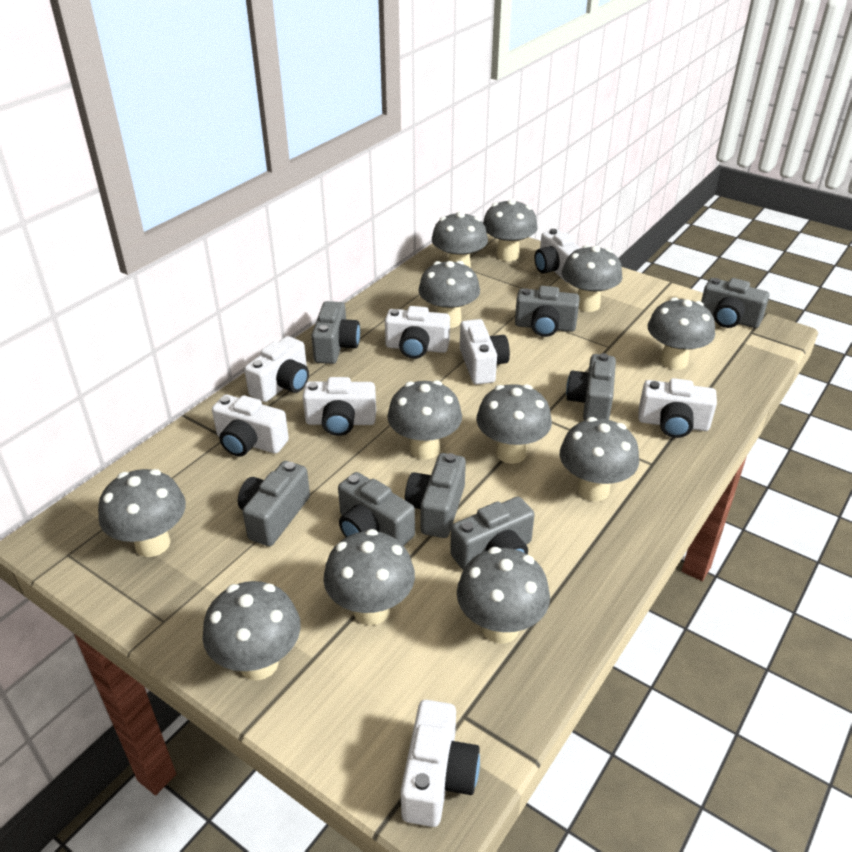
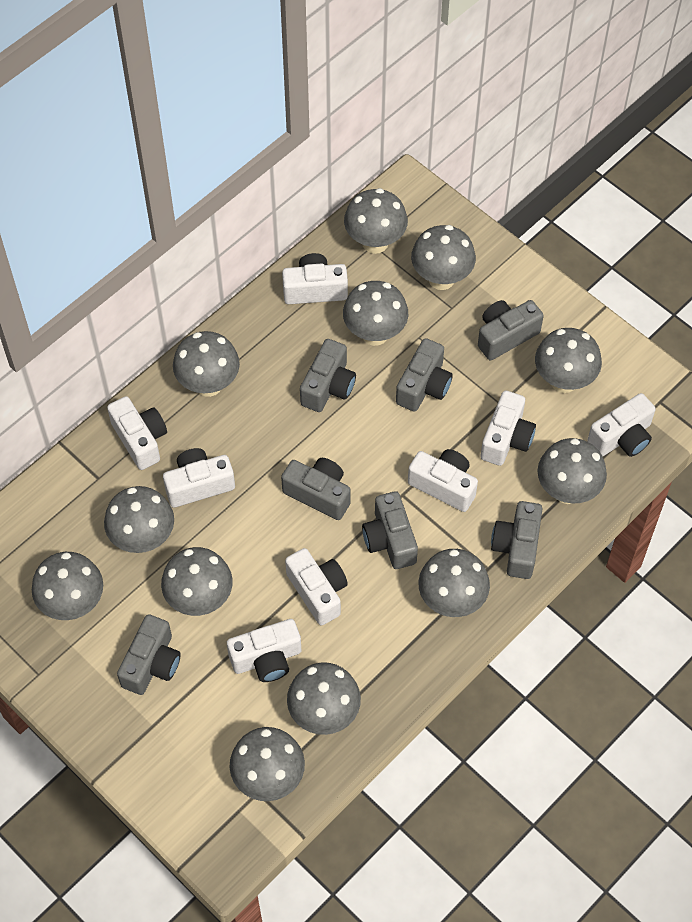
grey camera: [238,461,310,546] [311,301,360,364] [338,472,415,545] [405,453,466,538] [450,497,535,570] [515,286,580,337] [566,353,616,420] [701,278,770,328] = 8 -> [117,614,181,695] [281,458,351,520] [300,339,356,412] [362,491,418,569] [396,338,453,412] [478,300,544,360] [491,501,542,579] = 7

